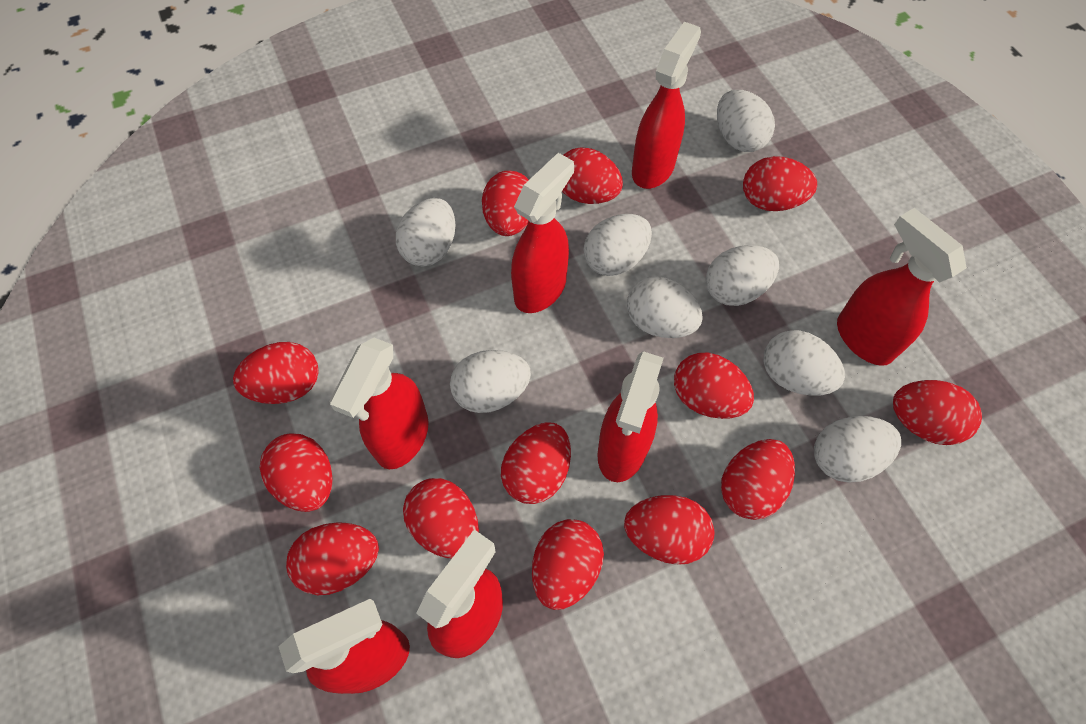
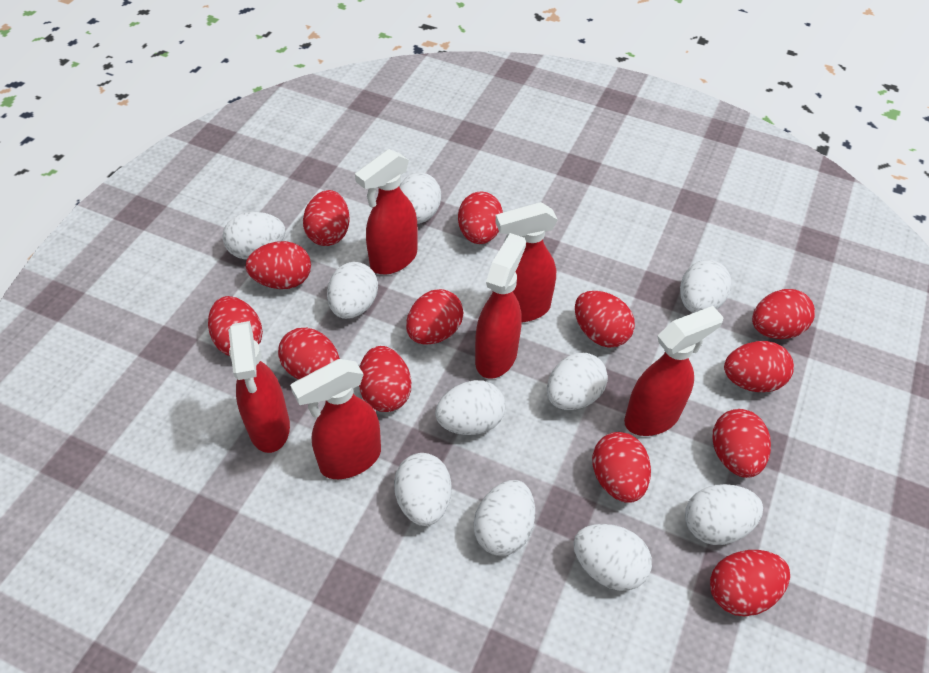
red spray bottle: [278,599,410,694] [329,338,429,469] [416,529,503,658] [511,153,574,313] [597,351,664,482] [632,22,701,189] [837,208,967,366] = 7 -> [228,321,290,453] [290,359,381,479] [355,149,418,274] [475,233,526,379] [495,202,558,322] [624,306,724,436] = 6
white egg: [396,198,456,267] [450,350,531,413] [584,214,652,276] [627,277,703,338] [706,245,779,306] [717,90,775,152] [763,330,845,396] [814,416,901,482] = 8 -> [222,212,286,259] [327,262,378,319] [394,453,451,526] [399,173,441,224] [435,380,506,435] [474,480,535,556] [547,353,608,410] [573,524,652,591] [680,260,731,313] [685,484,763,545] = 10

